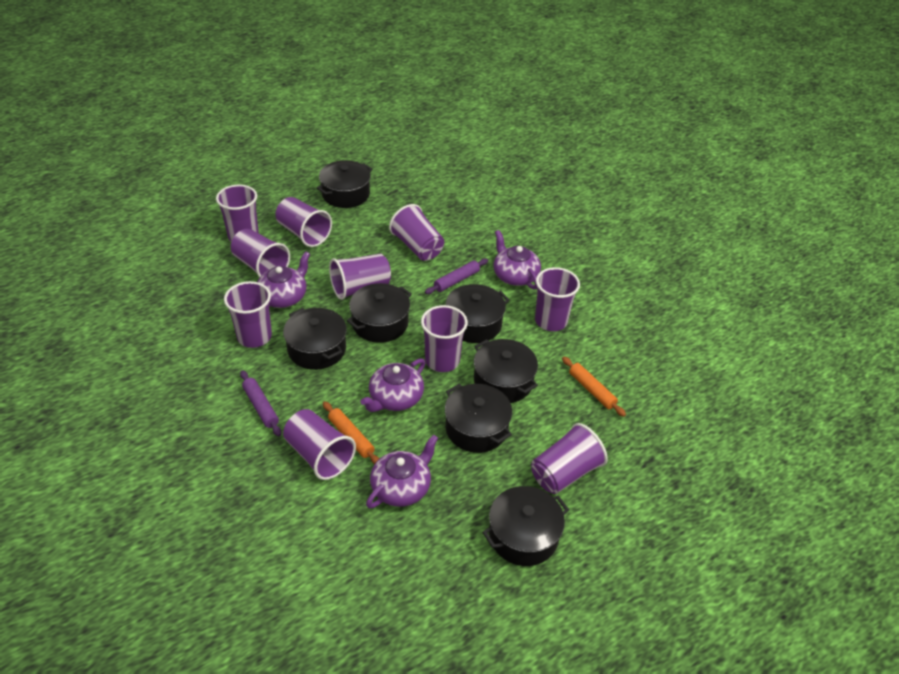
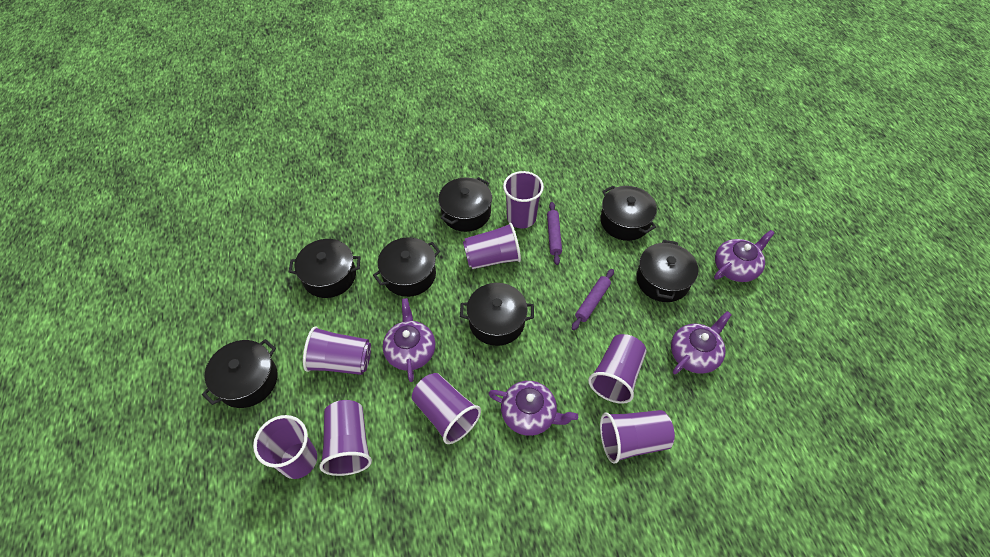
orange rolling pin: [323,401,380,465] [562,357,626,417] = 2 -> none = 0
purple cup: [216,185,259,242] [224,281,272,348] [231,229,290,278] [275,197,332,247] [283,409,356,480] [329,254,391,300] [389,204,444,261] [421,305,468,372] [531,423,608,494] [535,267,580,331] = 10 -> [253,415,317,479] [303,326,371,375] [319,400,372,476] [412,373,481,444] [463,223,521,269] [503,171,544,228] [588,334,647,404] [600,410,675,464] = 8

